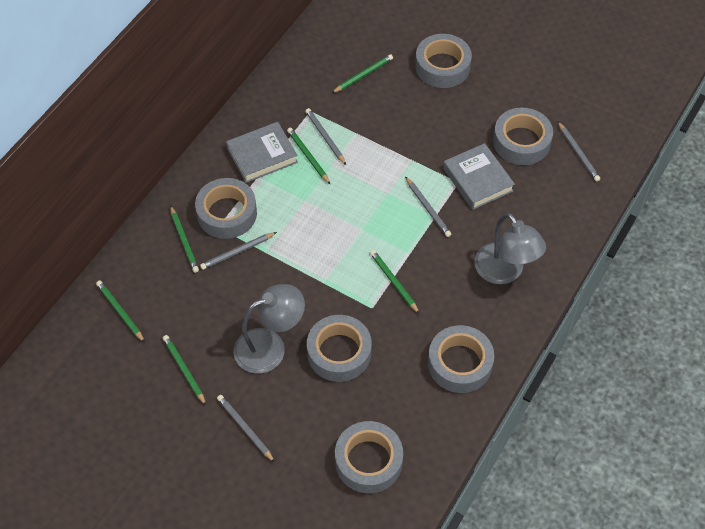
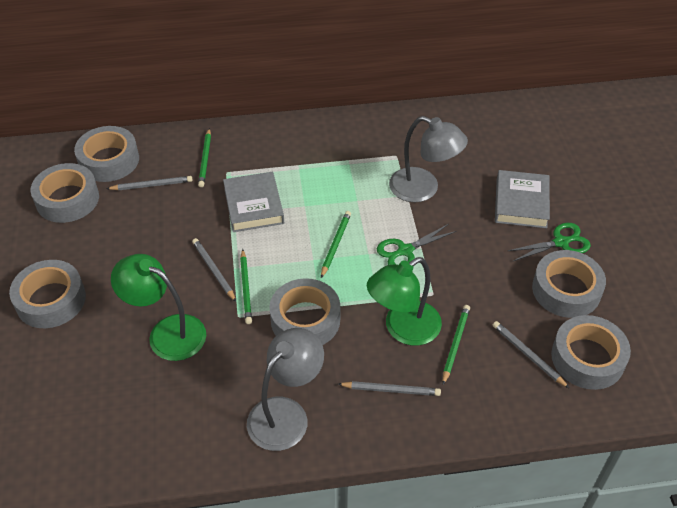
green lamp: none = 0 -> [111,254,206,361] [367,257,442,346] = 2
green pencil: [96,280,145,343] [163,335,206,405] [170,205,199,273] [287,128,330,184] [332,54,393,93] [370,250,420,314] = 6 -> [198,128,211,187] [240,249,252,324] [321,211,351,278] [443,305,470,385] = 4
green scissors: none = 0 -> [377,224,456,265] [508,223,591,261] = 2
grey pencil: [200,232,277,270] [217,395,275,463] [305,108,346,165] [405,176,451,237] [558,122,600,182] = 5 -> [106,176,192,190] [192,238,236,302] [338,381,441,396] [493,321,570,389] = 4

